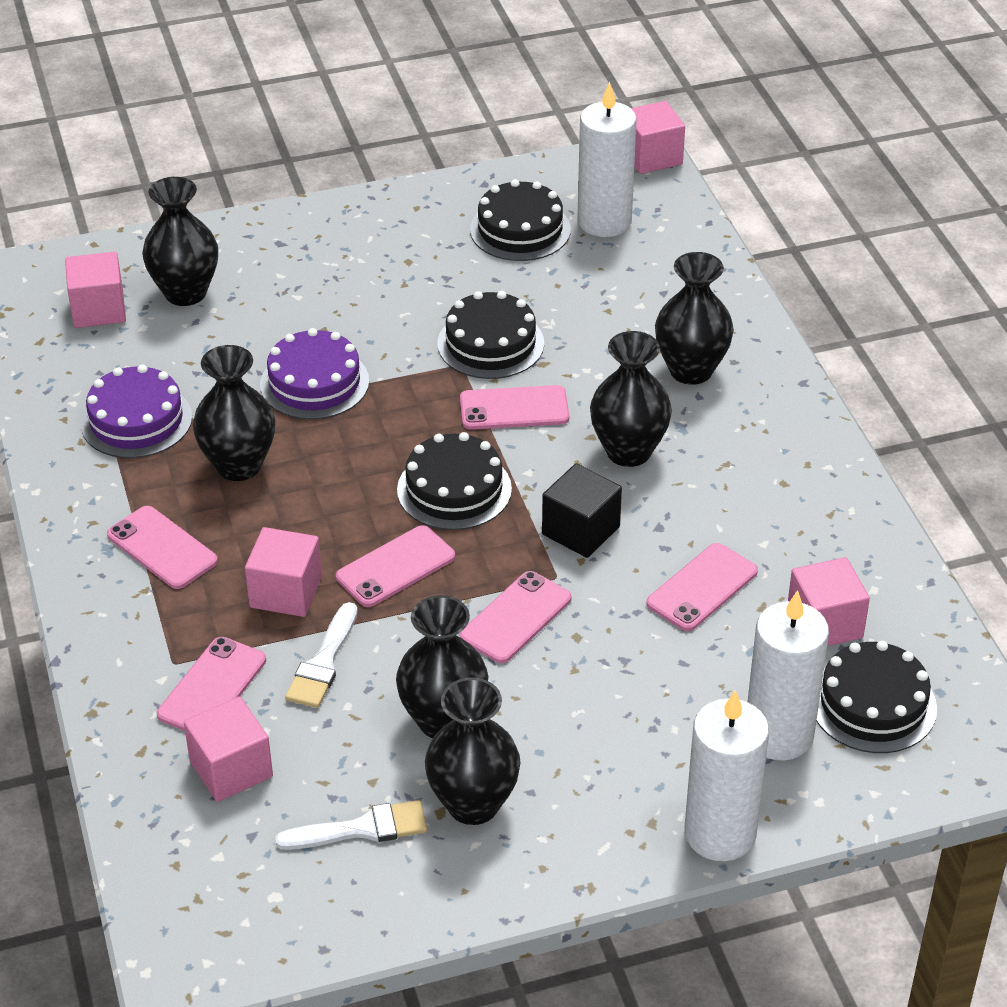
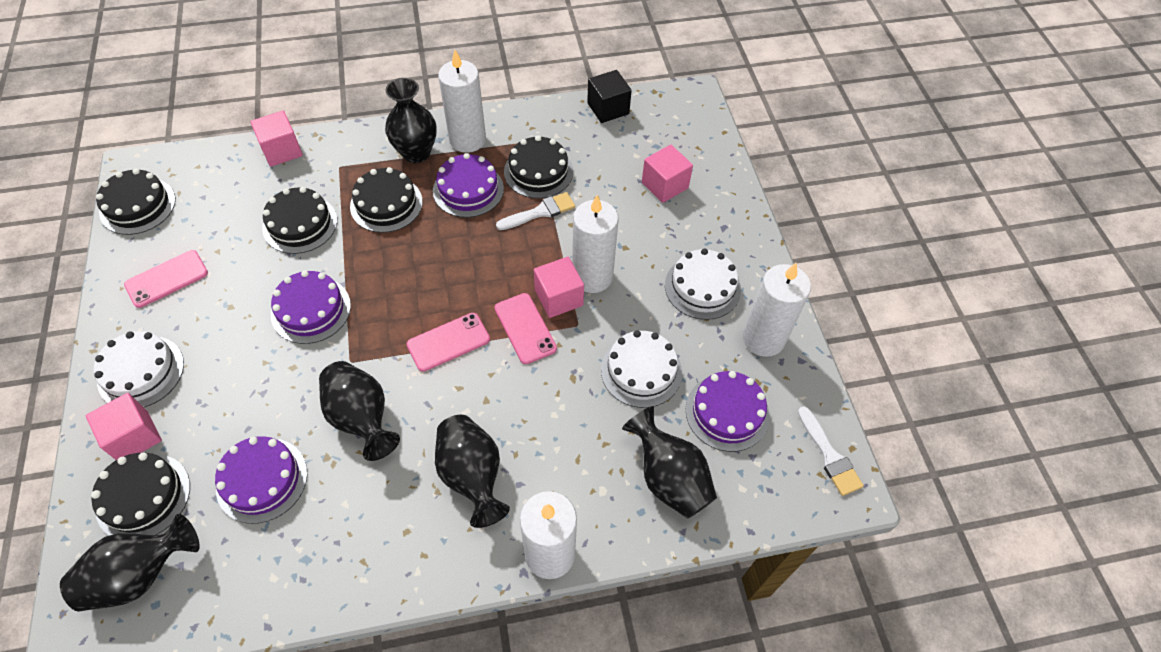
black cake: [397,432,512,530] [437,291,544,379] [470,179,571,261] [816,641,937,753] = 4 -> [91,453,190,536] [96,168,176,235] [262,187,337,254] [350,167,423,233] [504,135,573,198] = 5
black vase: [142,177,218,306] [193,345,275,481] [396,595,488,738] [425,677,520,825] [590,331,672,467] [655,252,734,385] = 6 -> [60,514,200,612] [319,361,400,461] [385,78,437,163] [435,415,510,528] [622,406,717,519] = 5
pink cube: [65,252,126,328] [184,696,273,802] [245,527,322,617] [631,101,685,174] [788,557,870,646] = 5 -> [86,393,162,460] [250,111,303,167] [534,257,584,318] [642,145,693,203] = 4
pink phone: [107,506,218,589] [157,637,266,731] [336,525,455,607] [460,385,569,430] [460,571,571,663] [646,543,758,631] = 6 -> [124,250,208,308] [407,313,490,372] [495,293,557,364] = 3
purple cake: [81,364,192,458] [260,328,369,420] = 2 -> [215,436,307,524] [271,270,351,344] [433,153,504,218] [685,371,770,452] = 4
white cake: none = 0 -> [94,331,184,407] [601,330,682,408] [665,248,741,320] = 3
white candle: [577,82,637,237] [684,690,769,861] [748,590,829,760] = 3 -> [438,50,486,153] [520,491,577,579] [572,195,619,293] [743,263,811,357] = 4

